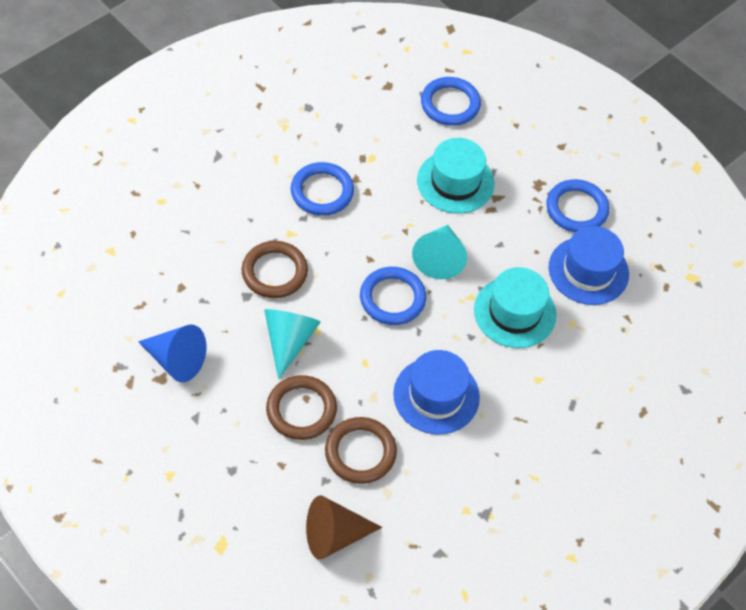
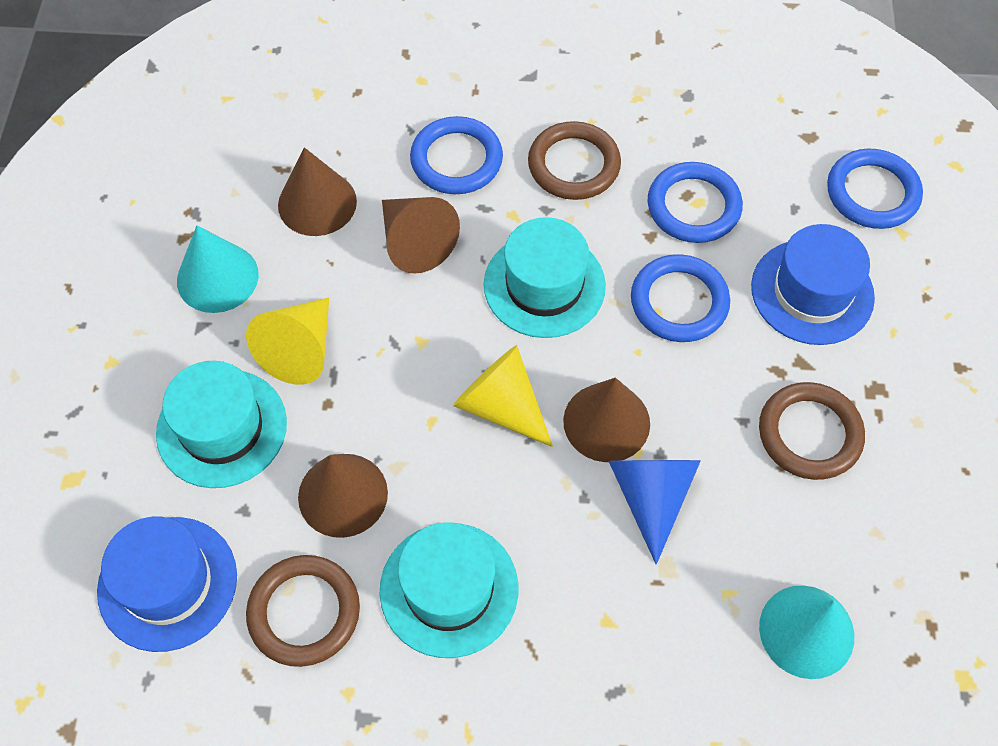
brown cone: [306,495,382,560] = 1 -> [278,147,357,236] [298,454,388,538] [382,197,460,274] [563,378,650,462] = 4
turquoise hat: [417,138,495,214] [474,267,557,348] = 2 -> [156,361,287,488] [380,522,518,658] [484,217,606,338] = 3
yellow cone: none = 0 -> [246,298,329,385] [453,345,553,447] = 2

